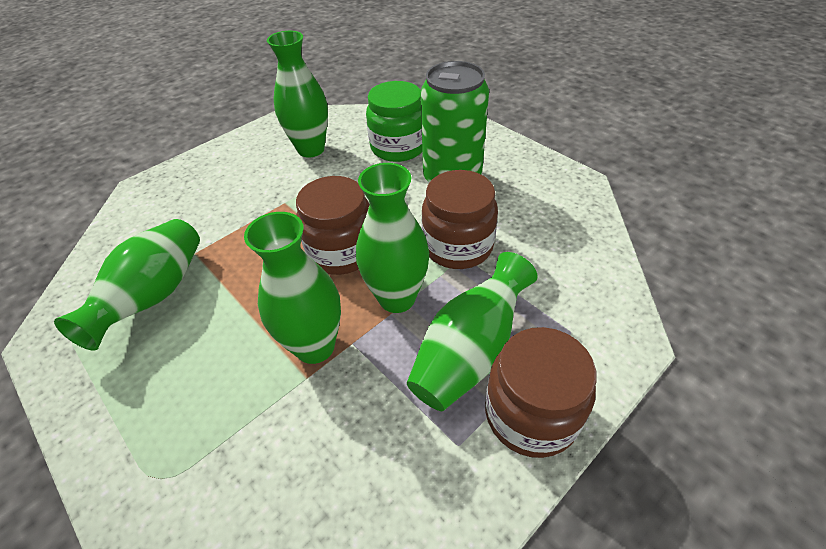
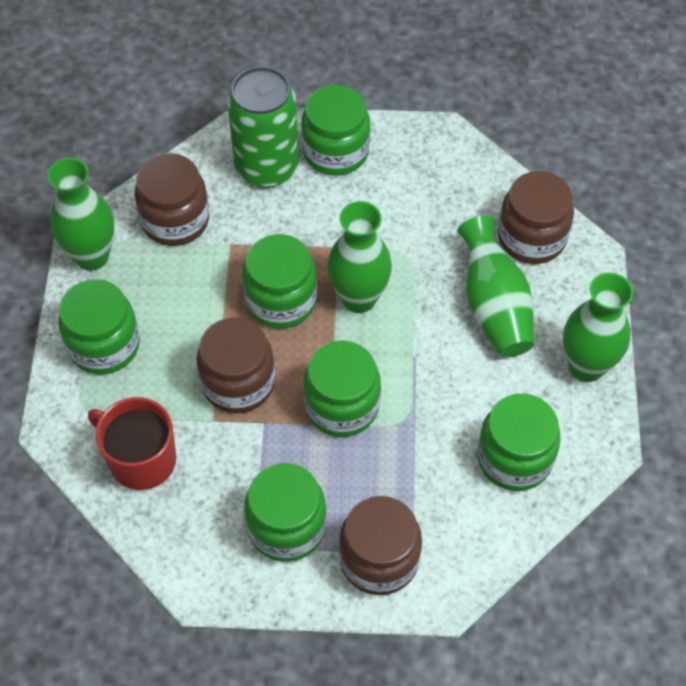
brown jar: [296,176,370,275] [422,170,498,269] [485,327,597,458] = 3 -> [135,153,209,246] [197,317,275,413] [339,496,422,595] [498,171,574,264] = 4
green jar: [366,81,422,162] = 1 -> [58,279,140,375] [242,234,317,329] [244,463,326,562] [301,85,370,176] [303,340,381,437] [477,394,561,491] = 6
green vase: [54,219,200,351] [244,212,341,364] [267,31,328,158] [356,163,429,313] [407,252,538,411] = 5 -> [47,158,115,271] [327,201,392,313] [457,216,534,357] [563,273,633,382] = 4
red mug: none = 0 -> [88,397,176,490] = 1

